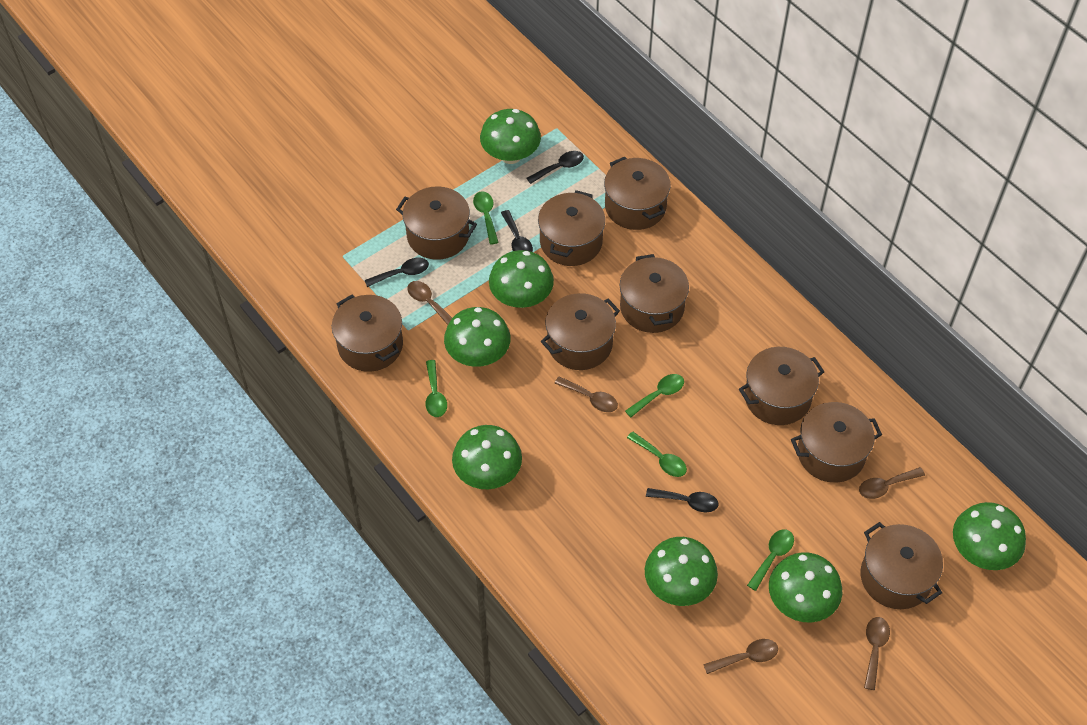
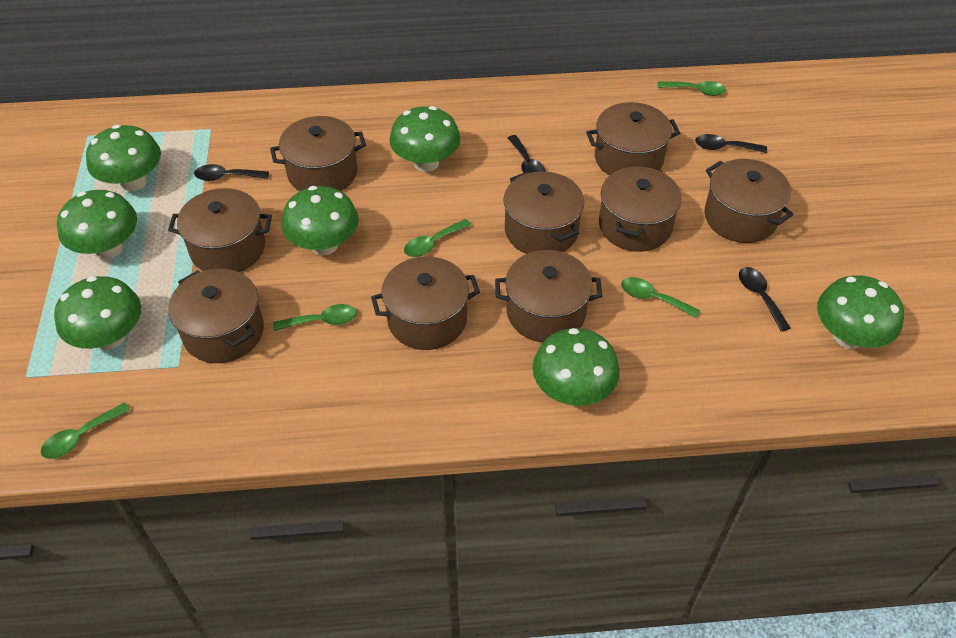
brown spoon: [407,281,452,325] [555,376,618,412] [703,639,778,674] [859,467,925,499] [864,617,890,690] = 5 -> none = 0

